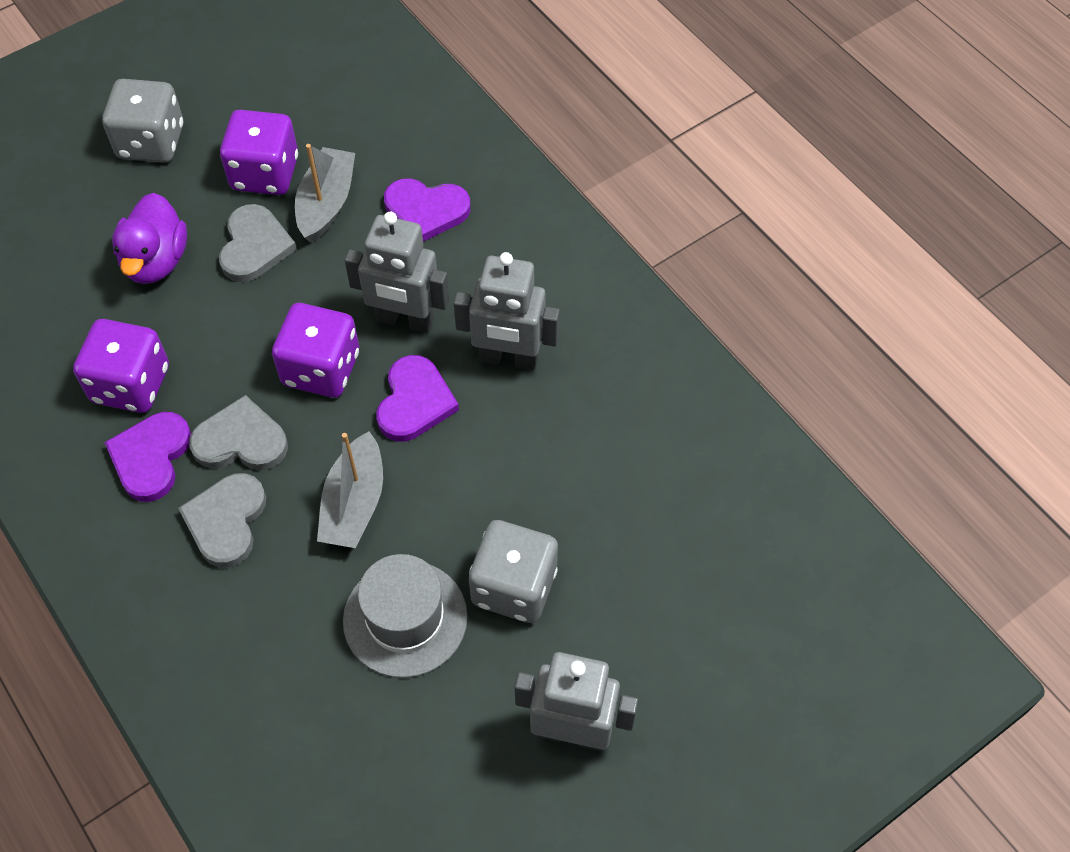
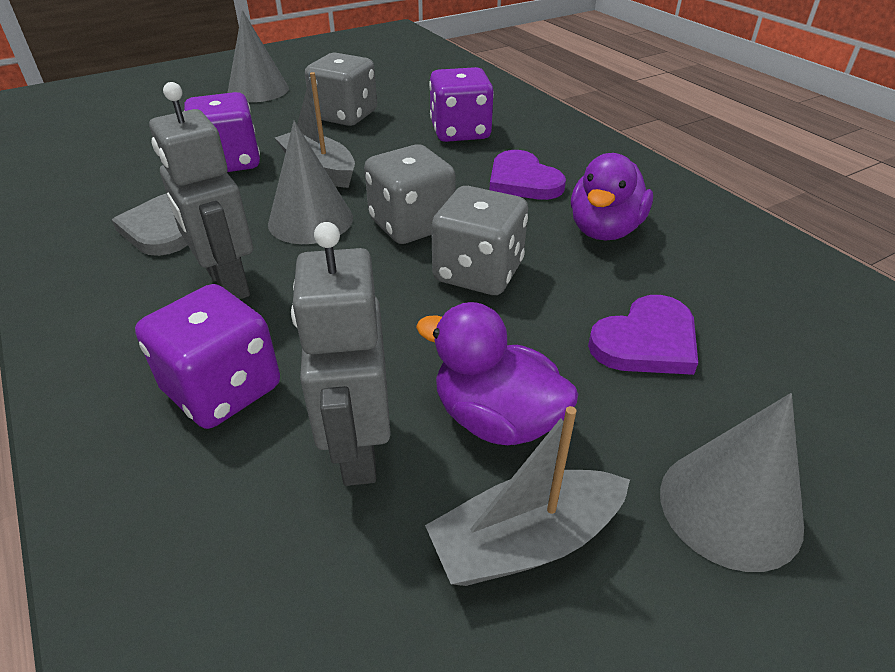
grey cone: none = 0 -> [227,10,289,102] [268,121,353,244] [660,393,804,572] = 3
grey dice: [102,79,183,163] [469,520,558,623] = 2 -> [305,53,377,126] [364,144,456,244] [431,186,528,295] = 3
grey hat: [343,554,467,678] = 1 -> none = 0
grey heart: [178,473,266,568] [189,395,288,470] [219,204,297,282] = 3 -> [112,193,188,256] = 1
grey robot: [345,212,449,333] [454,252,560,370] [515,652,638,751] = 3 -> [149,82,253,299] [291,222,391,486] = 2
purple duck: [112,193,187,284] = 1 -> [416,302,578,445] [571,153,653,241] = 2
purple heart: [104,412,191,502] [376,355,459,442] [384,178,470,241] = 3 -> [490,150,566,200] [588,295,698,375] = 2

